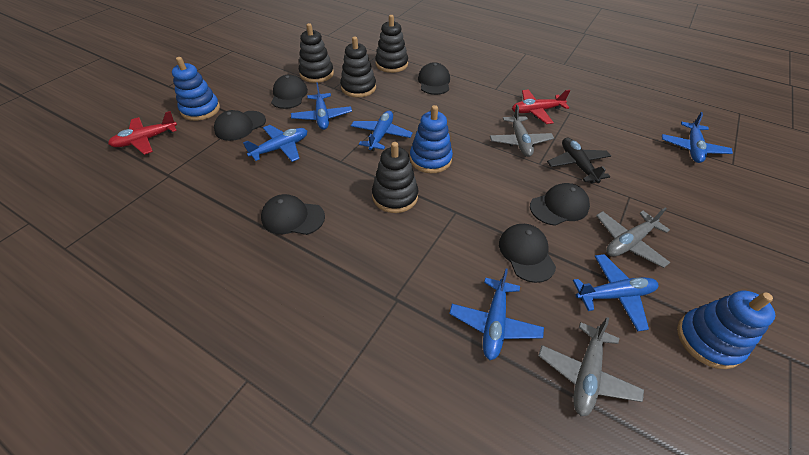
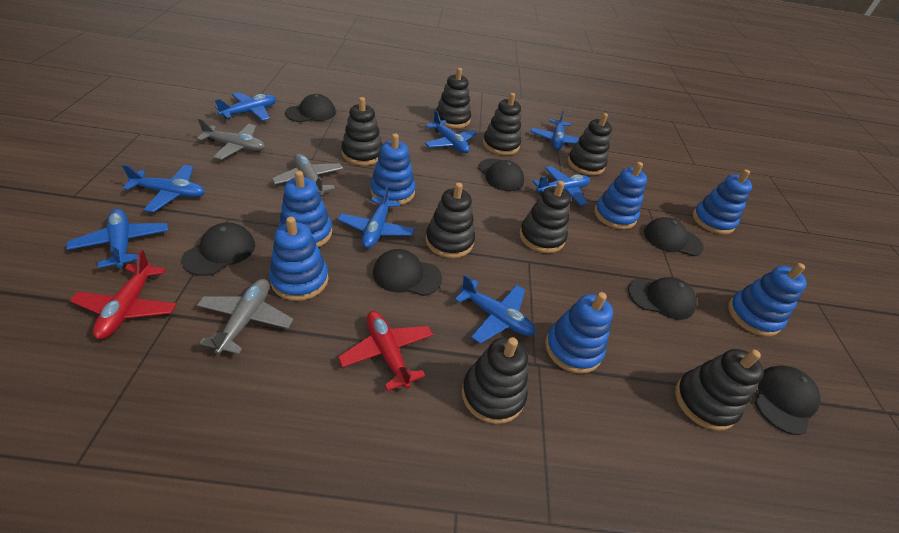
black cap: [214,110,266,141] [261,194,325,235] [271,74,308,109] [418,62,450,95] [499,224,556,283] [530,183,590,226] = 6 -> [181,223,255,276] [285,94,336,122] [373,249,442,296] [478,159,524,191] [628,277,697,320] [644,217,704,256] [755,365,821,435] = 7
black plane: [547,138,611,183] = 1 -> none = 0
black stacking toy: [299,23,334,83] [340,37,376,98] [372,142,418,213] [375,15,408,73] = 4 -> [341,97,382,165] [426,182,475,258] [436,68,471,128] [462,337,528,424] [483,93,521,155] [519,181,571,253] [568,113,612,175] [675,349,764,431] = 8
blue plane: [243,125,307,162] [291,82,352,130] [351,111,413,151] [449,269,544,360] [573,254,658,331] [662,112,733,163] = 6 -> [66,209,168,268] [122,164,205,212] [215,92,276,121] [338,186,415,248] [425,110,477,153] [455,275,535,344] [531,110,579,150] [533,166,590,206] = 8
blue stacking toy: [172,57,220,121] [410,105,453,173] [677,291,775,369] = 3 -> [269,217,329,301] [279,171,332,247] [370,133,416,205] [545,292,613,374] [594,162,647,229] [693,169,752,235] [728,263,807,336] = 7

